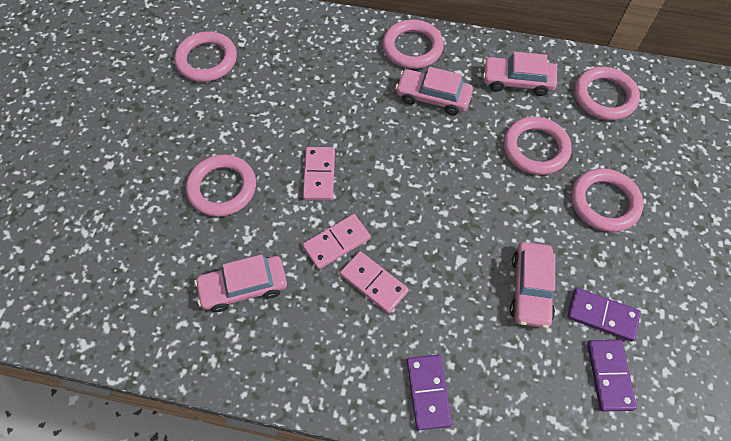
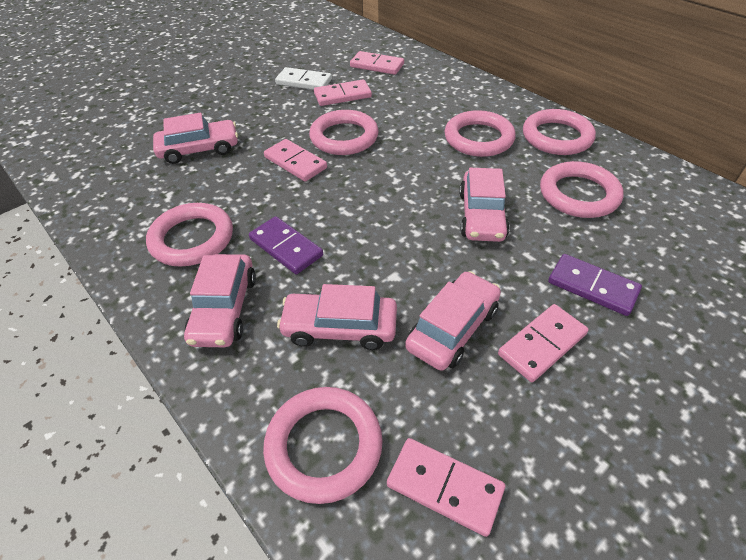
pink car: [195,255,287,312] [395,67,473,115] [483,52,557,96] [510,242,555,328] = 4 -> [153,113,238,164] [184,254,256,347] [277,284,397,350] [405,271,501,371] [459,168,510,242] = 5
pink domino: [302,214,371,269] [303,147,335,200] [340,251,409,314] = 3 -> [264,139,327,182] [314,80,372,106] [350,51,404,75] [387,438,505,537] [498,304,589,382] = 5
purple domino: [407,355,452,430] [567,288,641,342] [587,340,637,411] = 3 -> [249,216,323,274] [548,254,642,316] = 2
white domino: none = 0 -> [275,67,332,90] = 1

